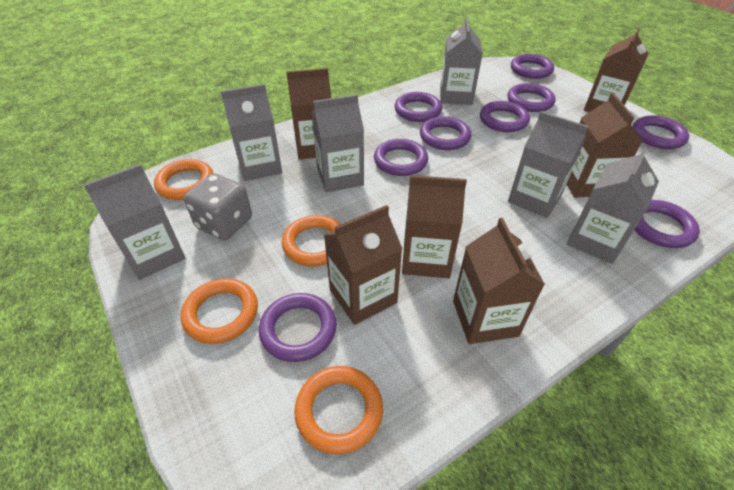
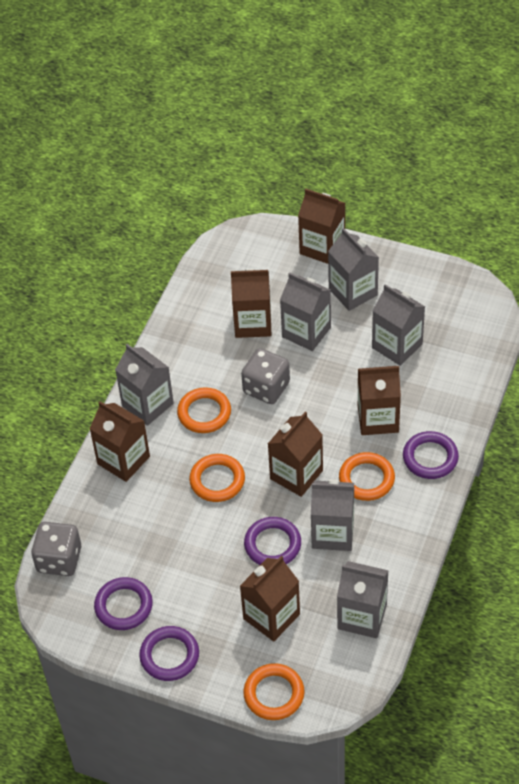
grey dice: [184,173,252,240] = 1 -> [31,522,81,576] [241,348,290,404] = 2
purple ring: [259,293,337,362] [374,139,428,176] [395,92,442,122] [420,116,471,150] [480,101,530,132] [508,83,556,112] [511,54,554,79] [633,115,689,149] [635,200,700,248] = 9 -> [94,577,153,630] [139,626,199,681] [244,517,301,565] [403,431,459,479] = 4

